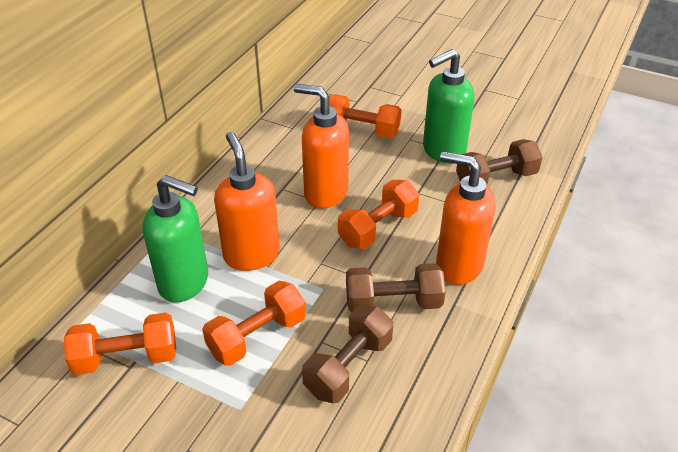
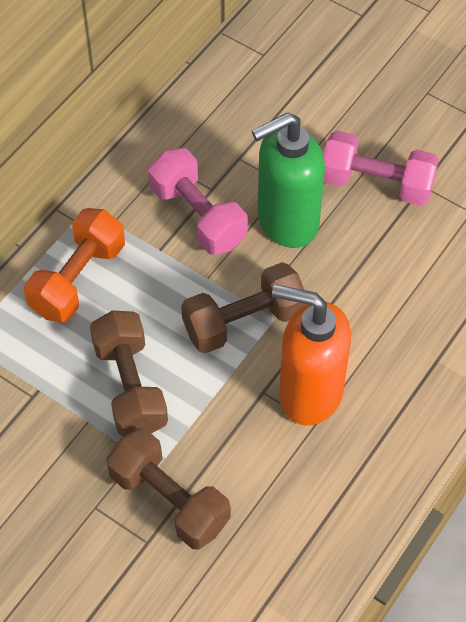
green soap dispenser: [142,175,208,303] [423,49,474,164] = 2 -> [252,112,325,248] = 1
orange dumbbell: [64,313,176,375] [202,281,306,366] [329,94,402,139] [338,180,419,249] = 4 -> [24,208,125,323] = 1
orange soap dispenser: [214,132,280,271] [294,84,349,208] [436,151,496,285] = 3 -> [272,284,351,426] = 1
pink dumbbell: none = 0 -> [148,148,248,255] [323,131,439,206] = 2

